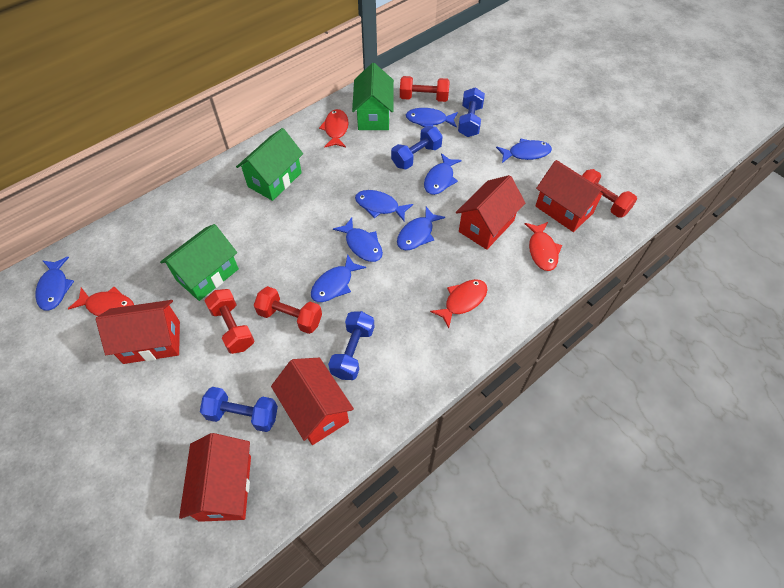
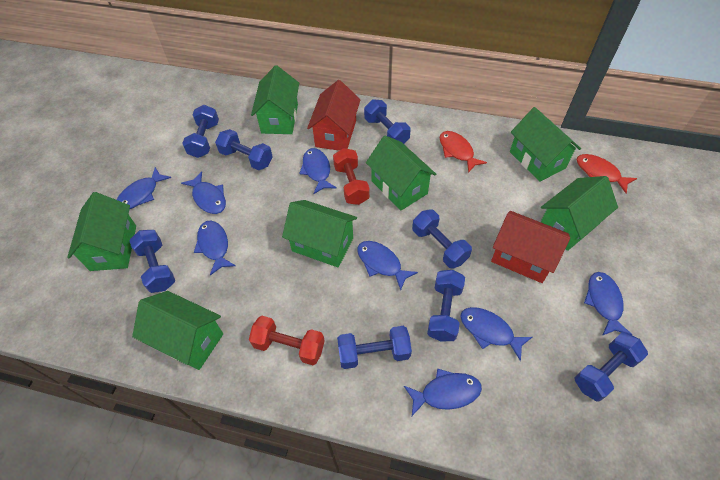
blue dumbbell: [200,387,278,432] [328,311,374,380] [391,126,443,169] [458,87,485,137] = 4 -> [129,230,175,293] [182,105,219,158] [215,129,273,170] [337,326,412,369] [364,99,411,144] [412,209,472,269] [427,270,465,341] [575,332,648,401] = 8
green house: [160,224,239,301] [236,128,303,201] [352,63,394,130] = 3 -> [67,192,136,271] [132,291,223,370] [251,65,299,134] [282,200,357,267] [366,135,436,210] [510,107,581,182] [541,176,618,251] = 7
red dumbbell: [205,289,254,354] [254,286,322,334] [400,76,450,102] [582,169,637,218] = 4 -> [249,316,325,365] [333,148,370,205] = 2
red fish: [68,287,134,316] [319,109,349,148] [430,279,487,328] [524,222,562,271] = 4 -> [439,131,487,173] [576,154,637,193] = 2
red house: [96,300,180,364] [179,433,251,522] [271,358,354,445] [456,175,525,250] [535,160,607,232] = 5 -> [307,80,361,151] [491,211,570,283] = 2

